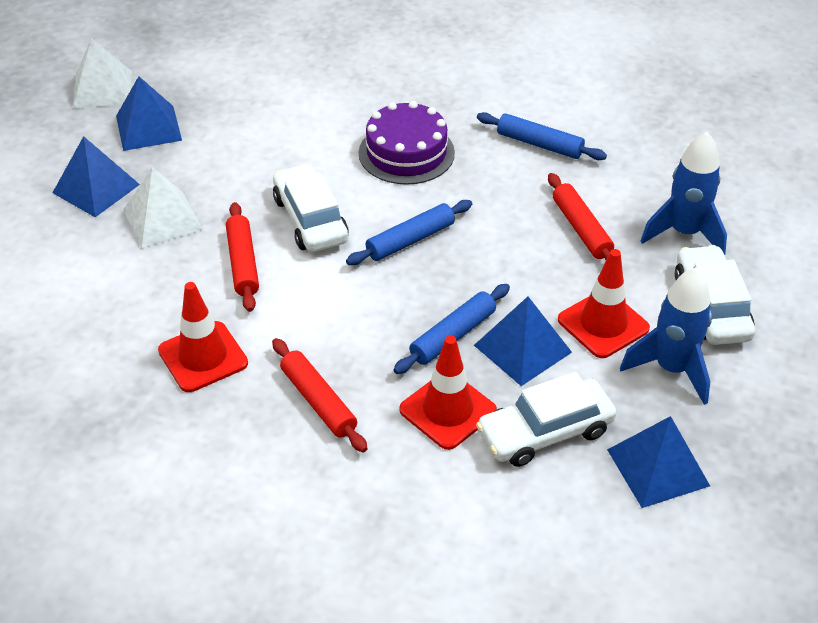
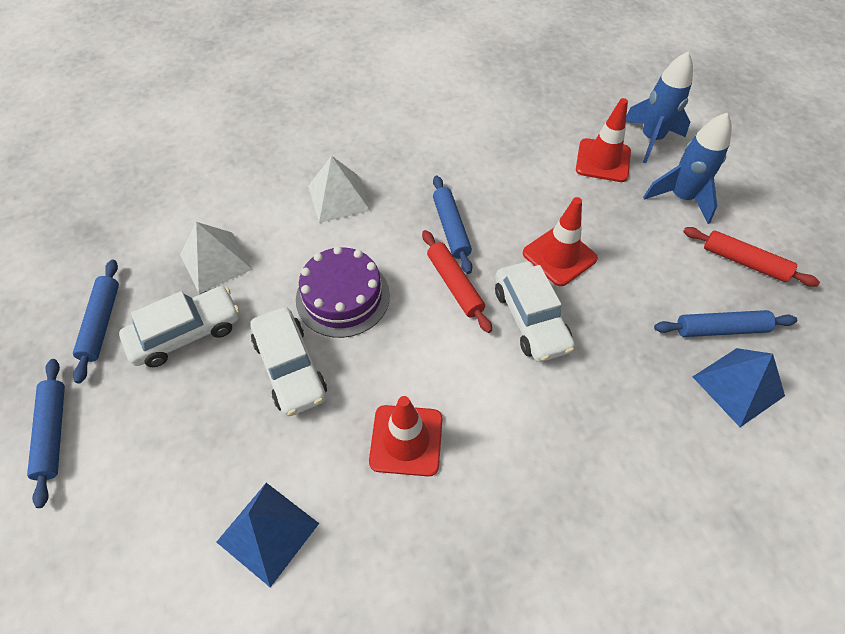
blue pyramid: [52,136,140,217] [116,76,182,151] [474,297,572,386] [607,416,710,508] = 4 -> [217,483,319,587] [693,348,785,427] = 2
blue rolling pin: [346,200,472,265] [393,284,510,374] [477,112,607,160] = 3 -> [27,359,65,508] [73,259,119,383] [433,175,472,274] [654,310,797,337] = 4
red rolling pin: [226,202,259,312] [272,338,367,453] [548,173,614,260] = 3 -> [422,230,492,333] [683,227,820,286] = 2

